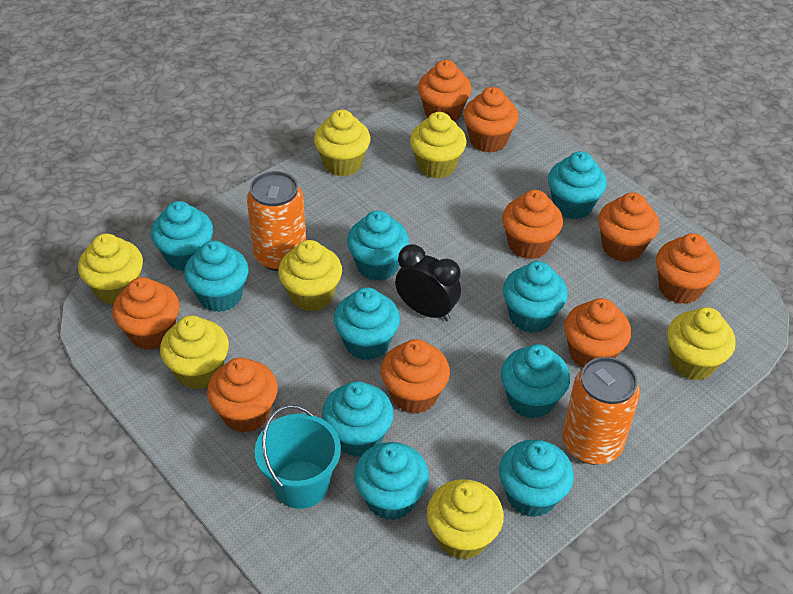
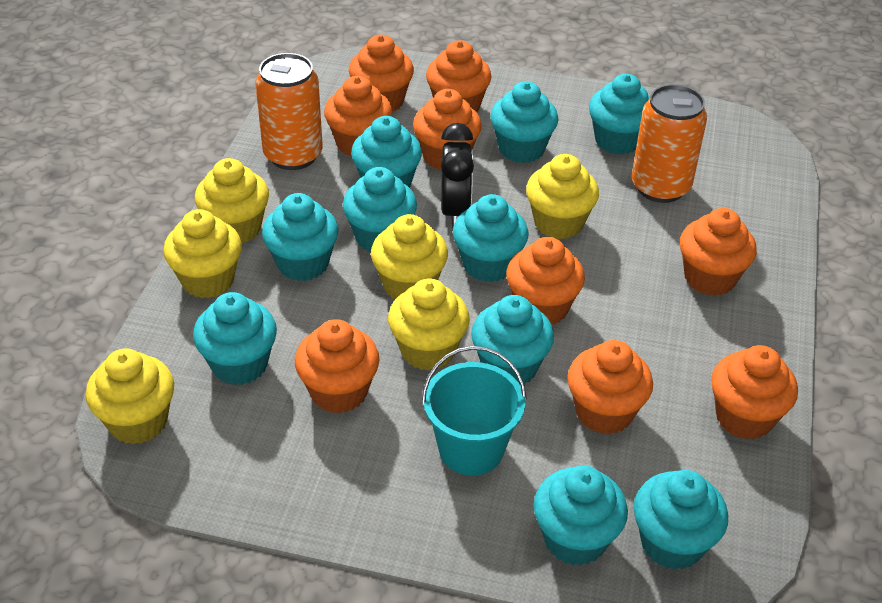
yellow cupcake: [78,234,143,305] [160,315,229,389] [278,240,342,311] [314,110,370,176] [410,112,467,179] [427,479,504,559] [667,307,736,380] = 7 -> [86,348,174,444] [163,209,242,298] [195,158,269,244] [371,214,448,299] [388,278,470,370] [526,154,599,239] = 6

